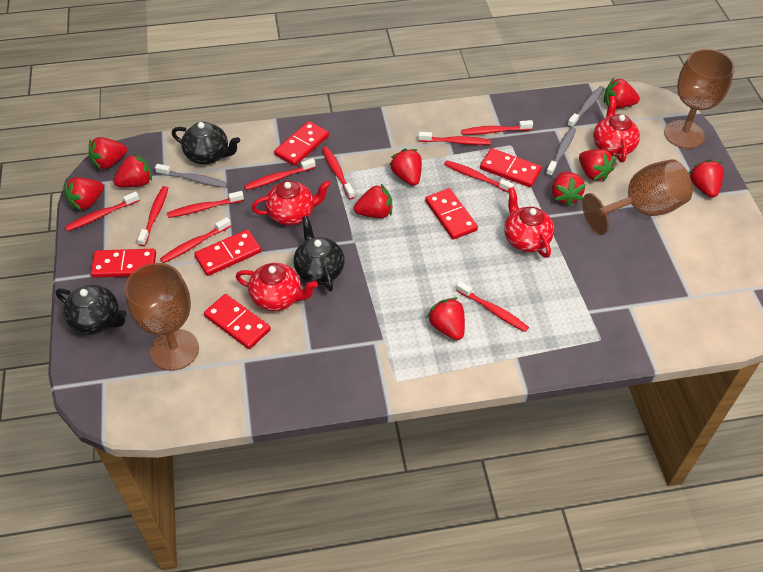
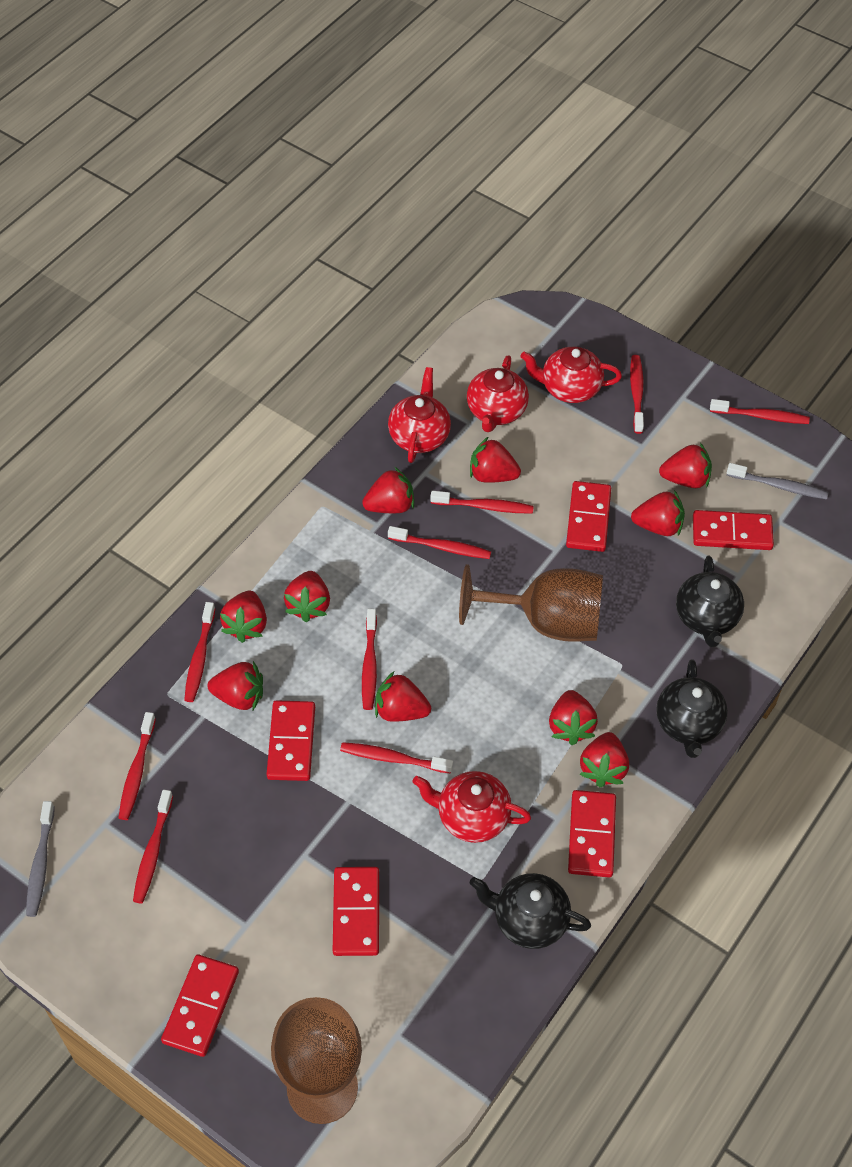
brown goblet: [125,263,199,371] [582,159,693,235] [664,49,735,149] = 3 -> [271,997,362,1124] [459,564,603,642] = 2
grey toothbrush: [155,164,228,188] [546,127,576,177] [567,86,605,128] = 3 -> [26,801,55,917] [727,463,829,500] = 2
red toothbrush: [65,191,140,232] [137,186,168,246] [160,217,231,263] [167,191,244,218] [244,158,316,190] [322,147,355,199] [418,132,491,145] [444,160,514,193] [456,281,529,332] [461,120,533,135] = 10 -> [119,712,156,820] [133,790,173,903] [184,602,215,702] [340,742,453,774] [362,609,377,710] [388,526,491,559] [430,491,534,514] [630,355,644,434] [710,399,810,424] = 9

